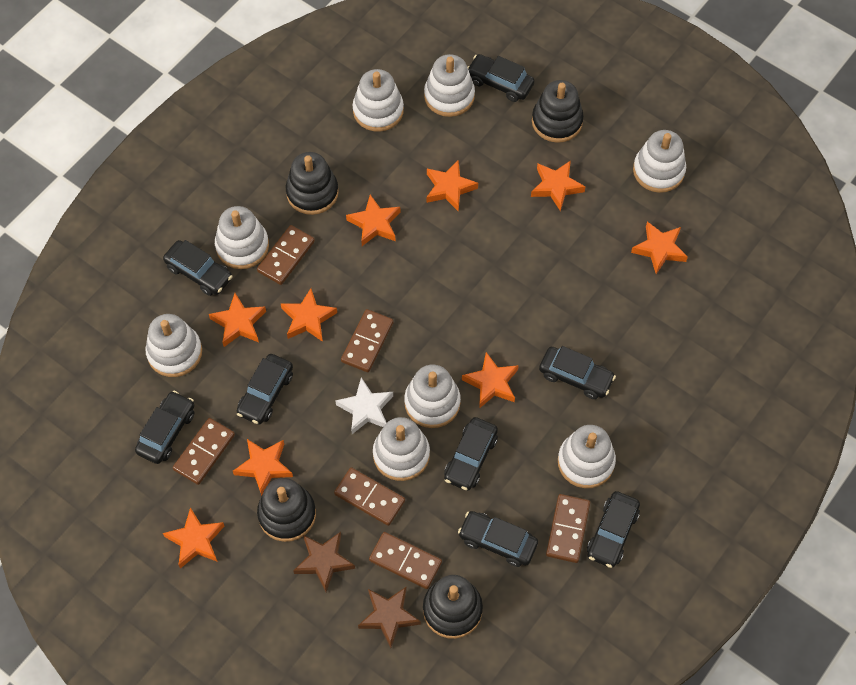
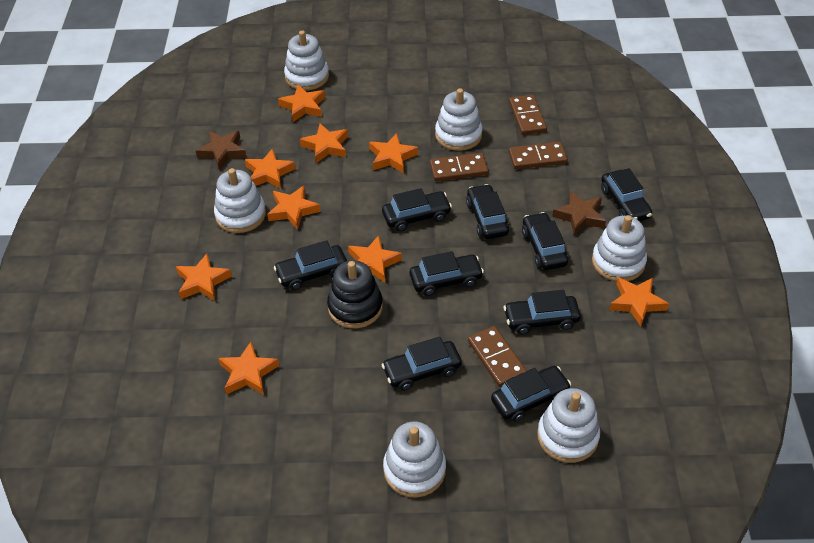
black car: [135,391,195,464] [163,240,233,296] [237,354,293,425] [444,417,498,491] [458,511,538,567] [468,54,535,102] [539,346,616,399] [587,491,640,568] = 8 -> [274,240,347,290] [382,188,452,231] [382,337,462,391] [410,251,484,296] [466,184,509,239] [491,366,571,422] [504,290,581,335] [522,212,568,270] [601,168,652,221] = 9
black stacking toy: [257,478,316,542] [286,152,339,215] [423,575,483,639] [532,80,584,143] = 4 -> [327,260,383,328] = 1
brown domino: [173,418,235,485] [257,225,315,285] [334,467,405,526] [341,309,394,372] [369,532,442,589] [546,494,590,563] = 6 -> [430,153,489,182] [468,326,527,387] [509,95,547,135] [509,142,568,169] = 4
white stacking toy: [145,314,202,377] [215,206,269,269] [353,69,404,132] [373,417,430,481] [404,364,461,428] [424,54,475,117] [558,425,616,488] [633,130,686,193] = 8 -> [214,168,266,233] [284,31,329,90] [383,422,446,498] [435,88,482,151] [537,388,600,463] [592,215,647,281] = 6
white star: [335,377,393,434] = 1 -> none = 0

